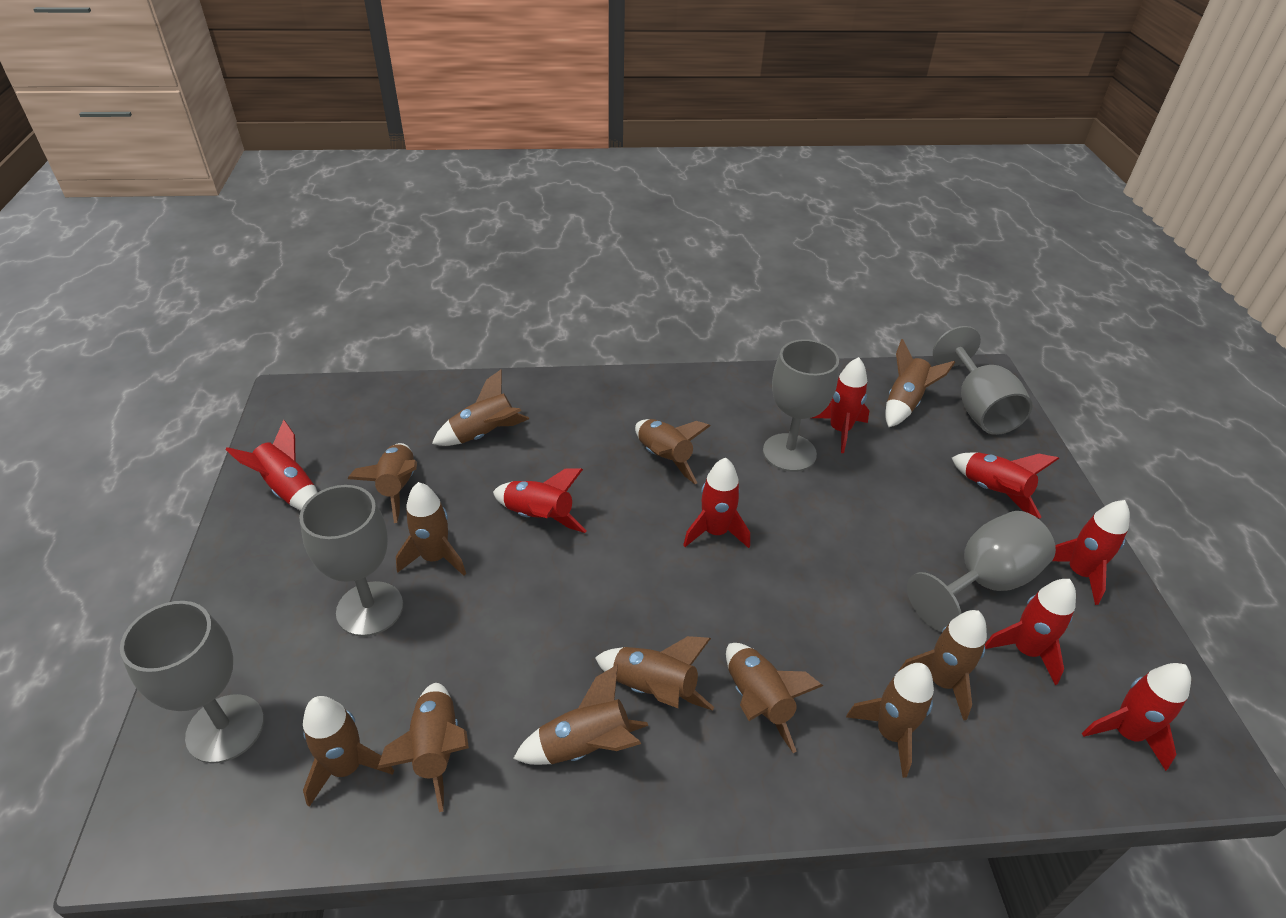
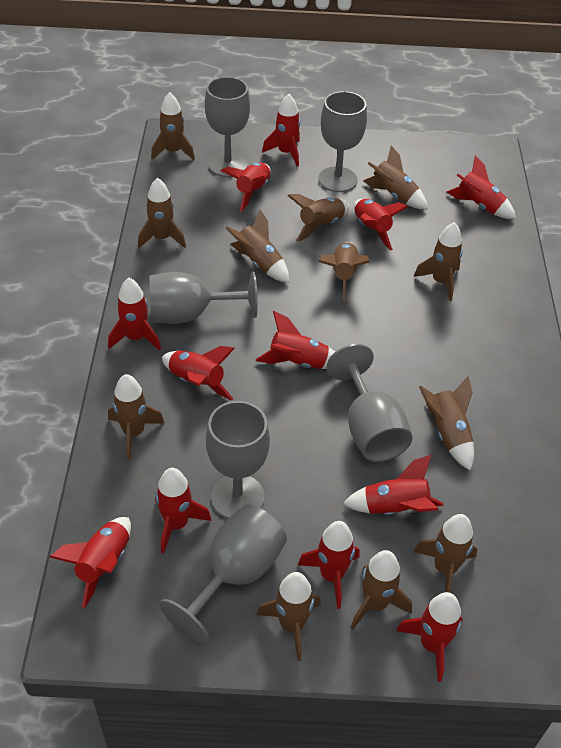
grey goblet: [120,601,264,764] [299,485,403,637] [763,339,839,472] [907,511,1056,632] [933,326,1033,435] = 5 -> [149,272,258,324] [159,504,287,644] [205,77,250,177] [206,401,270,519] [318,91,367,192] [327,344,412,462] = 6
red rocket: [225,420,318,511] [493,468,587,533] [683,458,750,548] [812,357,869,453] [952,452,1059,519] [985,579,1076,685] [1052,500,1130,605] [1082,663,1191,771] = 8 -> [50,517,131,608] [108,278,161,351] [155,468,211,554] [162,346,235,400] [221,162,271,212] [256,311,335,369] [262,94,300,167] [298,521,360,609] [343,455,444,515] [354,199,408,251] [396,592,463,682] [447,156,516,219] = 12

